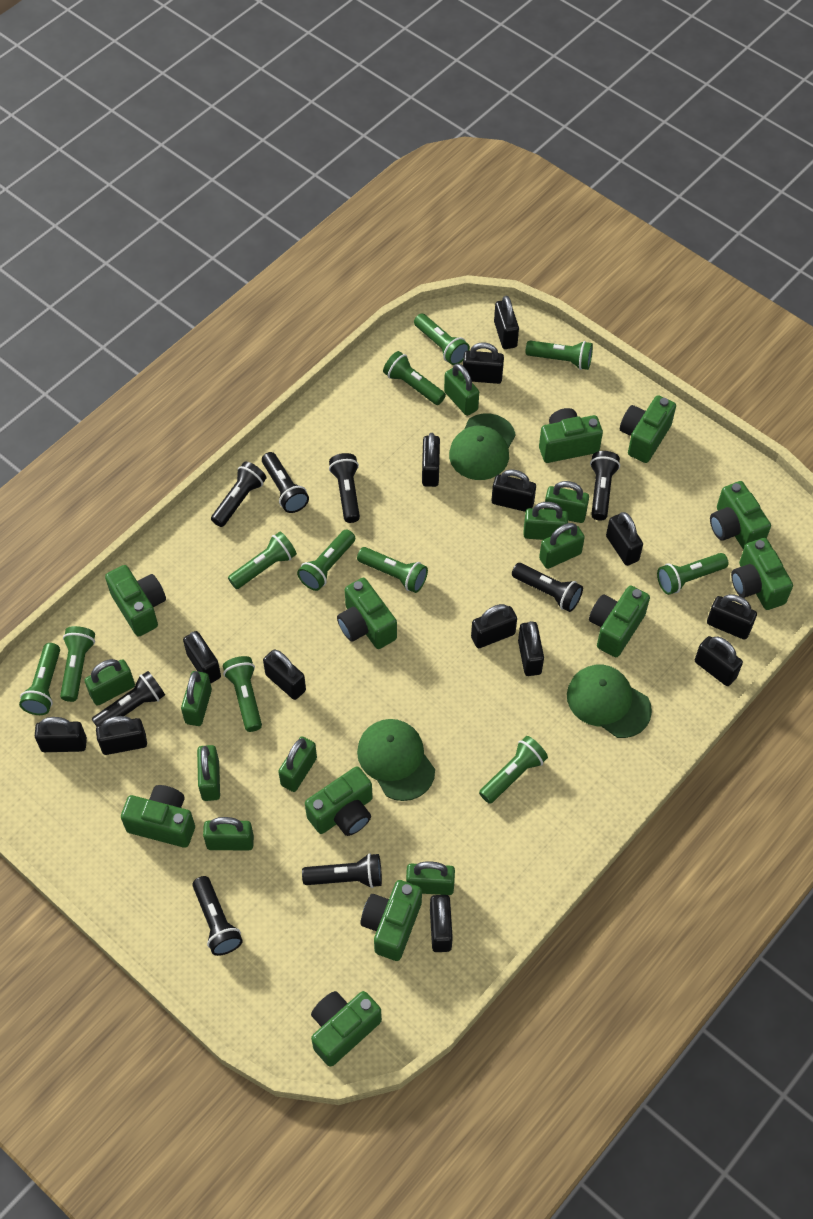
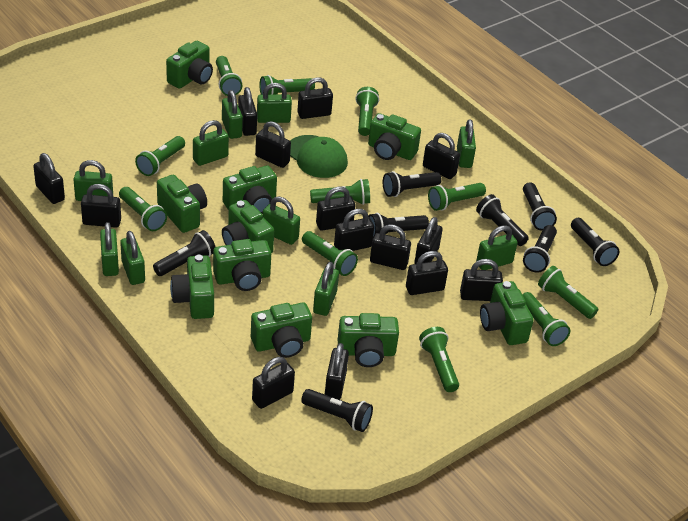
green camera: [105,565,166,636] [121,785,195,848] [305,766,373,836] [311,991,382,1067] [337,578,397,649] [360,880,422,961] [539,408,603,463] [589,586,650,657] [620,395,676,463] [710,481,771,550] [731,538,793,610] = 11 -> [157,175,207,233] [166,41,213,89] [170,255,214,319] [213,239,271,291] [222,200,274,253] [223,166,277,214] [251,302,312,358] [338,313,399,367] [368,113,421,160] [480,281,534,345] = 10
green cap: [357,719,435,801] [449,413,516,480] [567,665,652,738] = 3 -> [290,135,348,178] = 1

